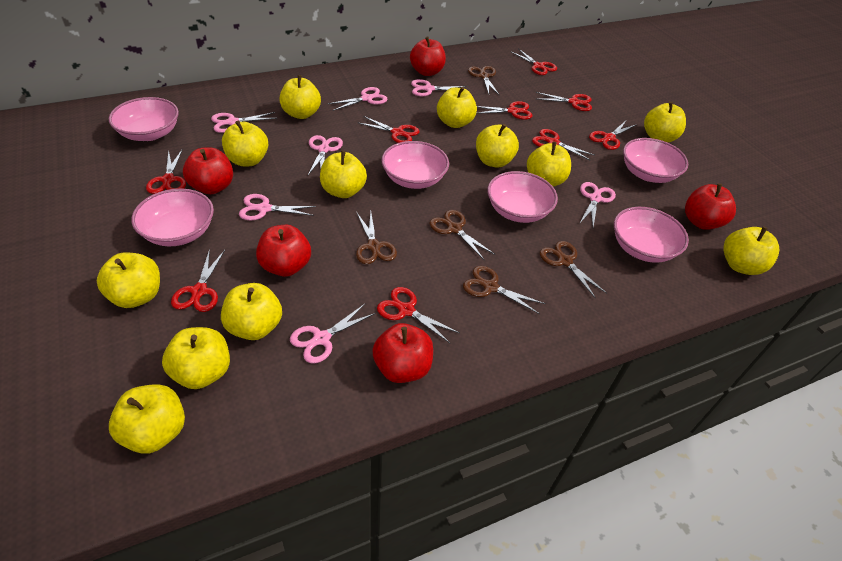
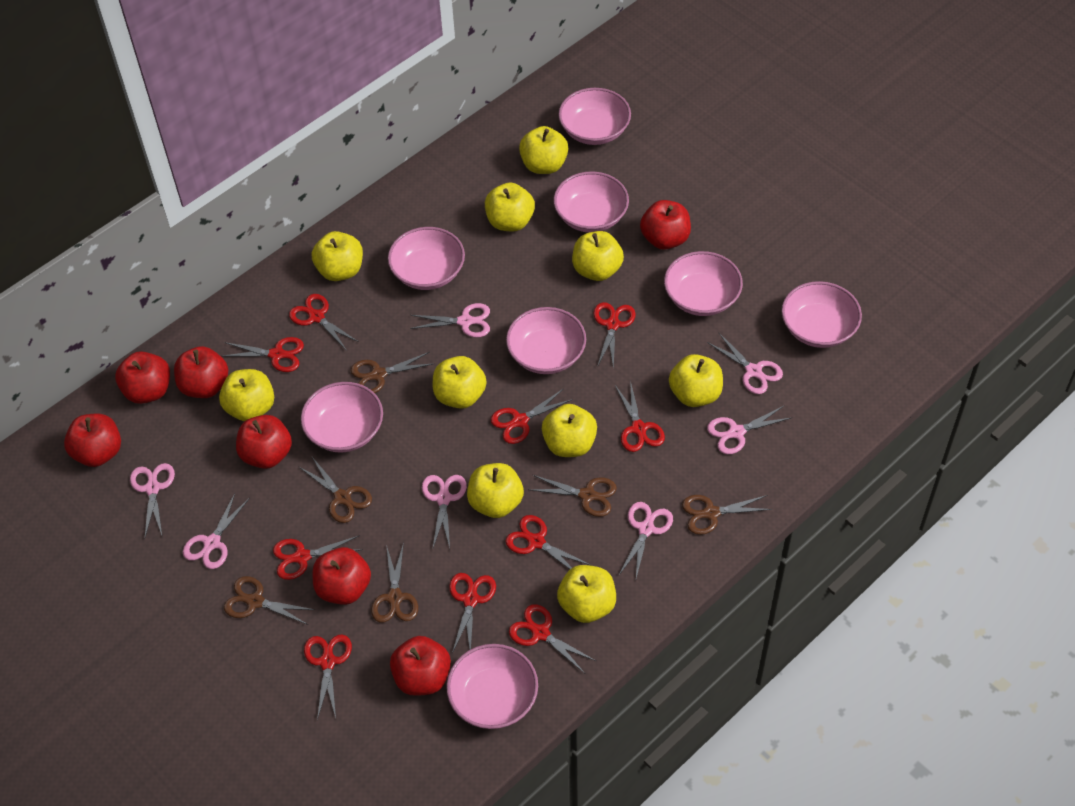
brown scissors: [356,212,397,264] [430,210,495,260] [463,266,545,314] [468,66,500,96] [540,241,607,299] = 5 -> [224,576,315,625] [298,457,372,523] [351,352,434,393] [371,542,418,623] [528,475,617,517] [682,495,772,535] = 6
pink bowl: [109,97,179,141] [131,189,214,246] [381,141,449,189] [487,171,558,223] [614,207,689,263] [623,138,688,183] = 6 -> [301,382,383,453] [388,227,465,290] [446,644,538,729] [506,307,586,374] [554,172,629,233] [558,88,631,145] [664,251,743,316] [781,281,862,348] = 8
red apple: [183,147,233,194] [256,225,311,277] [372,323,433,383] [410,36,446,76] [685,183,736,230] = 5 -> [64,413,121,467] [115,351,170,404] [174,346,228,398] [236,415,292,469] [313,547,371,605] [390,636,451,696] [640,200,691,250] = 7
red scissors: [146,149,186,194] [171,248,225,312] [357,116,419,143] [377,287,460,344] [476,101,533,120] [511,49,557,75] [532,129,594,161] [535,92,592,111] [589,121,637,150] = 9 -> [223,337,304,372] [273,535,363,580] [289,294,359,351] [304,635,352,720] [449,573,496,653] [491,389,573,444] [505,515,590,569] [509,604,596,673] [593,302,636,370] [615,380,665,452] = 10
yellow apple: [97,253,160,308] [109,384,185,454] [162,327,230,389] [221,283,282,340] [222,120,268,166] [279,75,321,119] [320,150,367,198] [437,87,477,128] [476,124,519,168] [527,142,571,186] [644,101,686,143] [723,227,779,275] = 12 -> [219,369,274,421] [312,231,363,281] [433,356,487,409] [467,463,524,518] [485,182,535,231] [519,126,568,174] [542,404,597,457] [557,565,616,623] [572,231,624,281] [669,354,723,407] = 10

